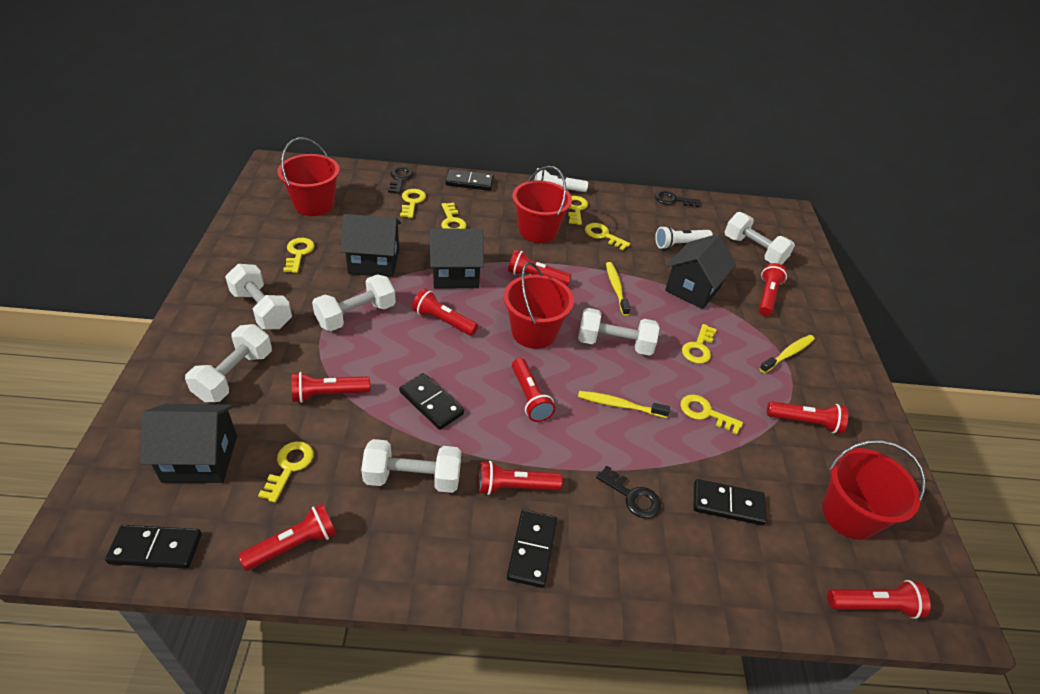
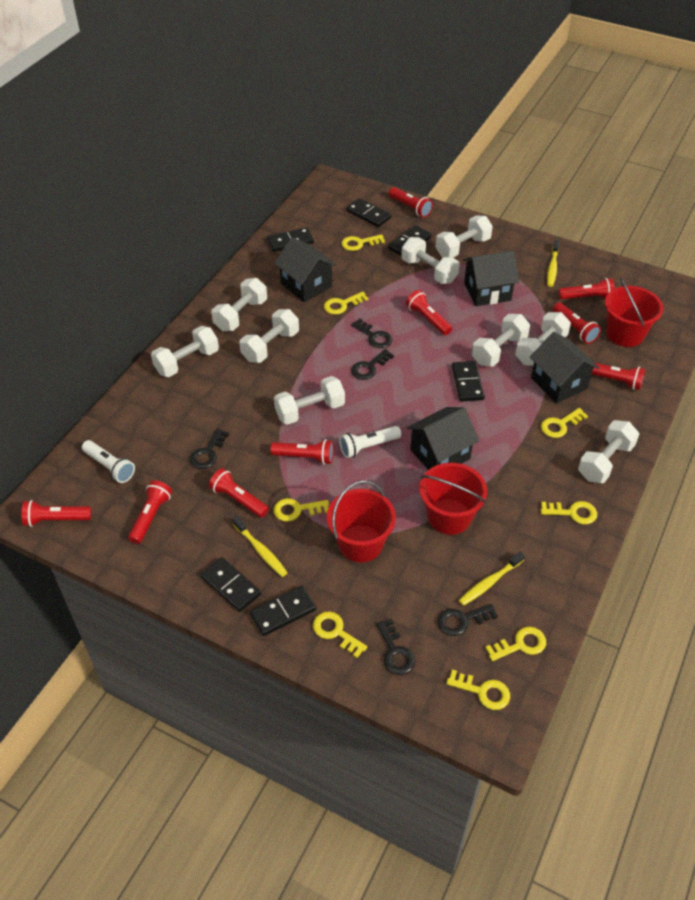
black domino: [105,525,202,569] [399,373,464,430] [445,169,494,191] [507,510,557,588] [694,479,767,526] = 5 -> [200,557,261,612] [250,586,316,636] [267,227,314,252] [346,198,391,227] [388,225,432,256] [452,361,485,402] = 6
black key: [388,167,414,194] [596,465,661,518] [655,191,700,208] = 3 -> [190,429,229,469] [351,319,392,348] [351,349,394,380] [376,619,415,675] [438,604,498,636] = 5
red bucket: [277,138,340,216] [504,262,574,349] [512,166,572,243] [822,440,925,540] = 4 -> [327,481,396,562] [419,463,487,535] [605,278,663,347] = 3
white dumbbell: [185,324,272,402] [225,264,292,329] [312,274,396,331] [361,439,461,493] [578,308,660,356] [725,212,795,265] = 6 -> [151,326,219,377] [211,278,267,331] [239,309,299,363] [274,376,345,425] [401,237,460,284] [435,216,493,257] [472,314,530,367] [515,312,571,366] [578,420,639,483] = 9

